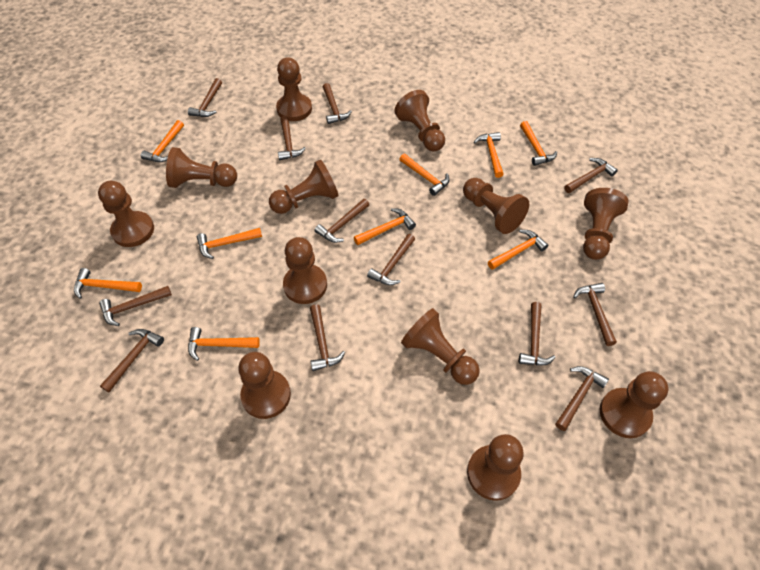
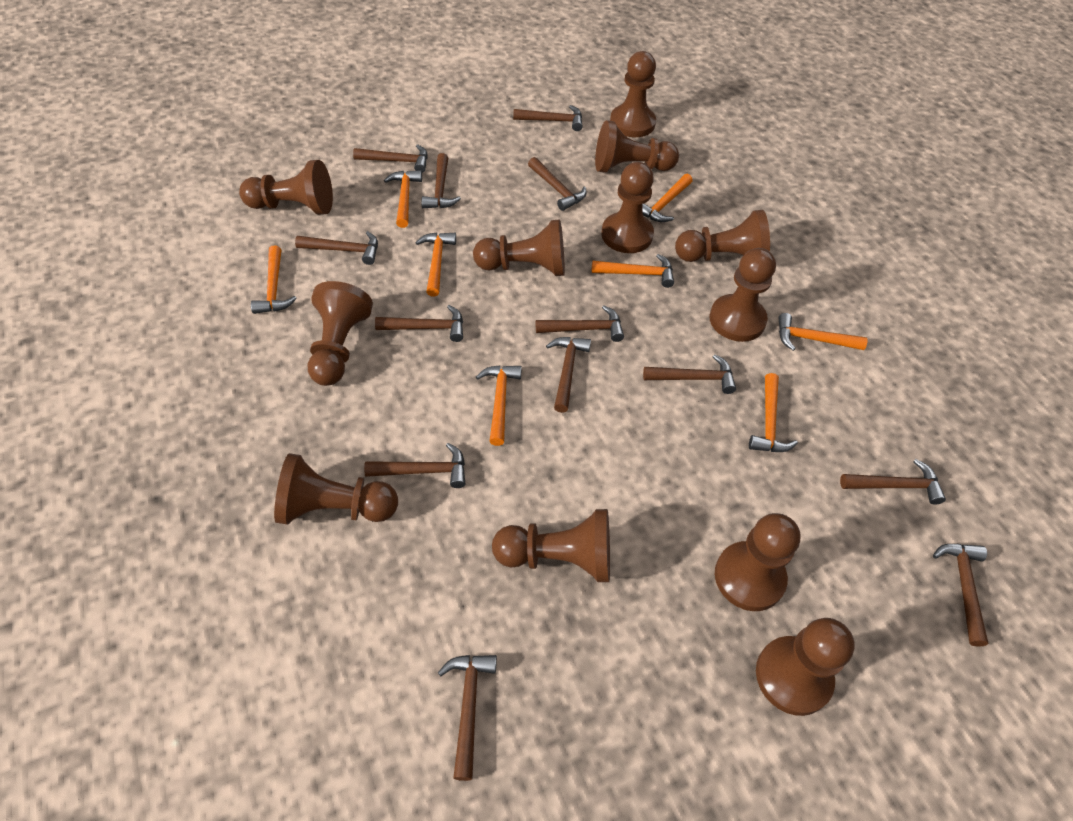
brown hammer: [99,286,172,326] [100,329,164,392] [188,78,222,117] [278,116,306,160] [310,304,345,371] [314,199,369,243] [323,83,352,124] [367,234,415,285] [519,302,556,365] [555,366,609,431] [564,158,618,193] [573,283,617,346] = 12 -> [295,231,378,265] [353,144,428,173] [364,443,465,488] [375,305,463,342] [421,153,461,208] [438,655,497,781] [513,105,583,131] [528,157,586,211] [536,306,624,342] [546,337,591,413] [643,354,736,394] [840,459,946,505] [933,544,988,647] = 13
orange hammer: [74,268,142,299] [141,120,184,162] [188,327,260,361] [197,228,262,259] [354,208,416,245] [399,154,450,196] [474,132,504,178] [488,230,548,270] [520,121,557,166] = 9 -> [251,245,297,314] [384,170,422,228] [415,232,456,297] [476,365,522,446] [592,254,674,288] [642,174,693,222] [749,373,798,452] [778,313,868,351] = 8

